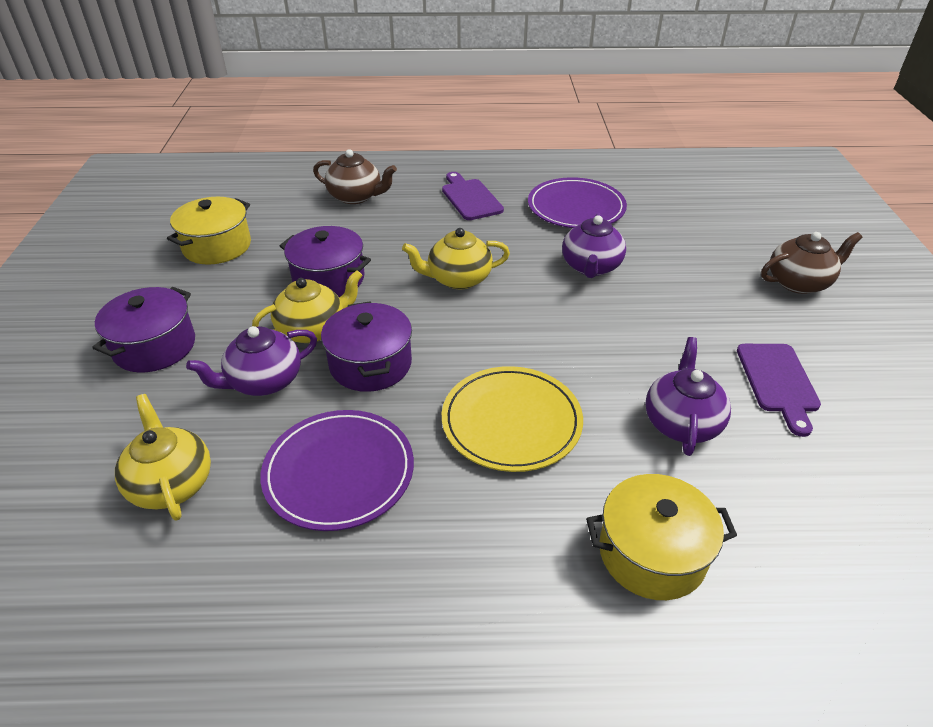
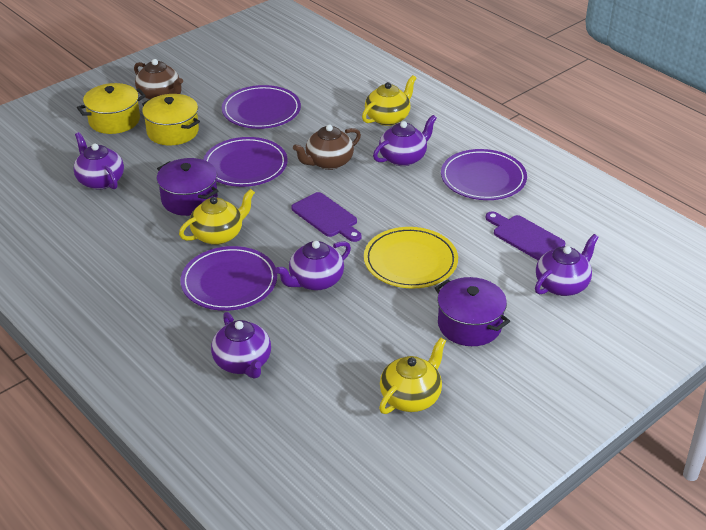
purple plate: [260,410,414,531] [528,177,627,228] = 2 -> [180,246,277,311] [203,137,287,187] [222,85,301,129] [441,149,527,200] = 4
purple pot: [93,287,195,373] [280,226,371,297] [321,301,412,392] = 3 -> [157,158,218,216] [435,277,510,346] = 2
purple teapot: [186,326,317,396] [562,213,626,278] [646,337,731,456] = 3 -> [73,132,124,190] [211,312,271,379] [275,241,351,291] [373,115,437,166] [535,234,599,296] = 5

